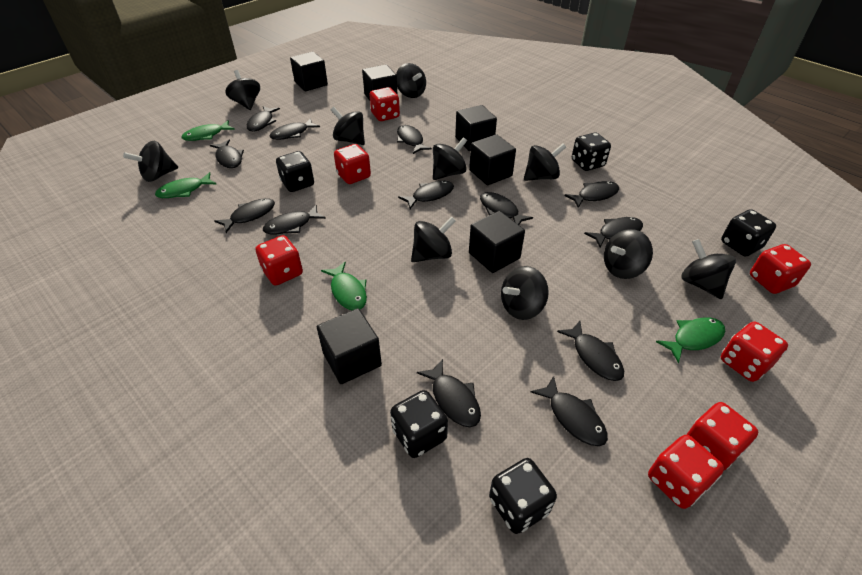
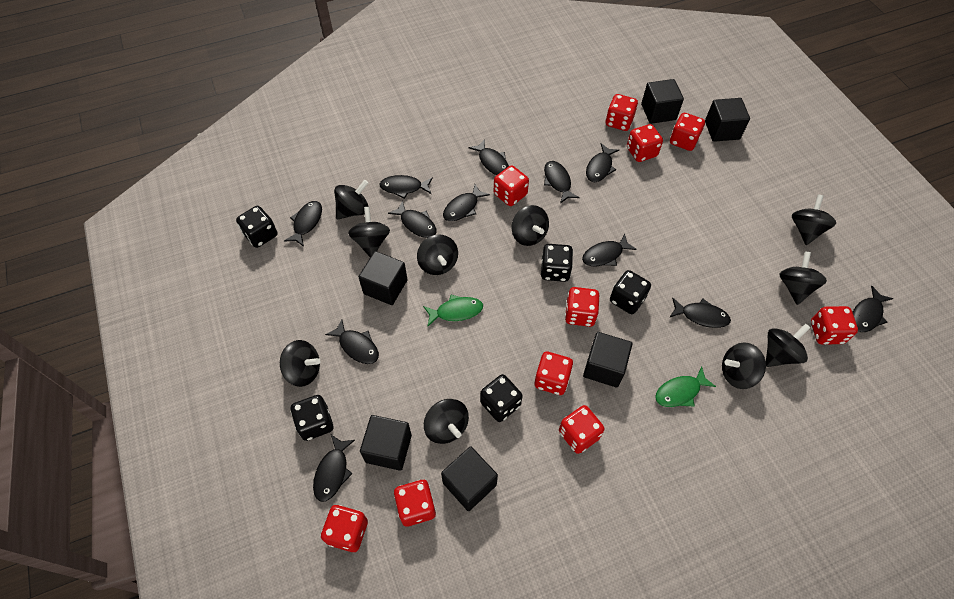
black fish: [210,140,244,168] [215,198,275,233] [246,106,280,132] [263,205,326,235] [270,118,320,140] [397,125,432,154] [398,181,454,209] [417,359,481,427] [480,192,533,225] [531,376,608,446] [557,321,624,381] [564,181,619,208] [584,217,643,248] = 13 -> [284,201,322,247] [313,435,355,502] [325,319,379,364] [379,175,433,199] [388,201,436,238] [443,184,490,221] [468,139,509,175] [544,161,580,203] [582,234,637,266] [586,143,619,182] [669,298,731,328] [853,286,893,332] = 12
green fish: [155,172,216,198] [181,120,235,141] [321,262,367,310] [656,317,725,363] = 4 -> [423,295,483,326] [655,367,716,407] = 2
red dice: [256,235,303,285] [334,144,371,184] [369,87,400,121] [648,435,724,509] [686,402,758,470] [721,322,788,382] [750,244,811,294] = 7 -> [321,505,368,552] [394,480,436,527] [494,165,529,206] [535,352,573,395] [559,405,604,454] [565,287,600,327] [606,94,638,131] [627,124,663,162] [670,113,705,151] [811,306,858,345] = 10

